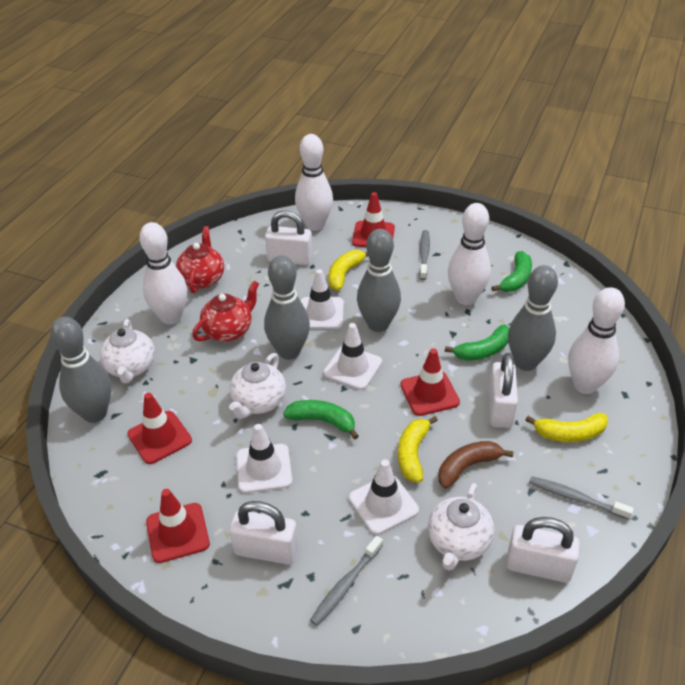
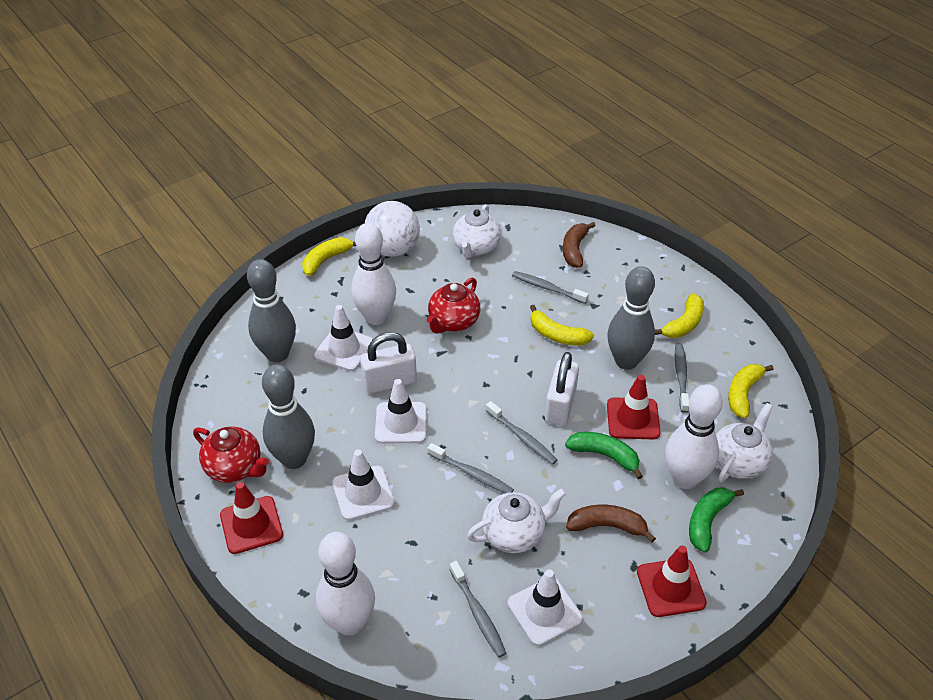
brown banana: [438,441,514,489] = 1 -> [563,222,596,268] [566,505,656,542] = 2
green banana: [283,400,359,440] [445,324,509,361] [491,251,532,292] = 3 -> [565,432,643,479] [689,487,744,552] = 2
grey bowling pin: [50,317,111,423] [264,255,310,360] [357,229,401,332] [508,265,558,371] = 4 -> [247,259,296,362] [262,364,315,469] [607,266,655,370] = 3
grey toothbrush: [310,536,383,626] [419,230,430,280] [529,476,634,520] = 3 -> [428,443,514,493] [449,561,506,657] [486,401,557,465] [512,271,589,304] [675,343,689,413] = 5
red traffic cone: [127,393,192,464] [146,489,210,563] [352,192,395,247] [400,348,460,416] = 4 -> [220,482,283,554] [607,375,661,439] [637,545,707,617] = 3
white ball: none = 0 -> [365,201,420,257] = 1
white bowling pin: [139,222,187,325] [295,134,333,231] [448,203,491,305] [568,287,625,394] = 4 -> [316,532,375,636] [351,223,396,325] [665,384,723,489] = 3
white padlock: [229,501,298,565] [265,210,313,265] [489,353,518,428] [506,517,580,583] = 4 -> [360,332,417,394] [545,352,579,426] = 2
yellow banana: [328,250,368,291] [398,416,438,483] [525,413,608,442] = 3 -> [302,237,356,276] [530,305,594,346] [655,293,704,338] [728,364,774,418] = 4

